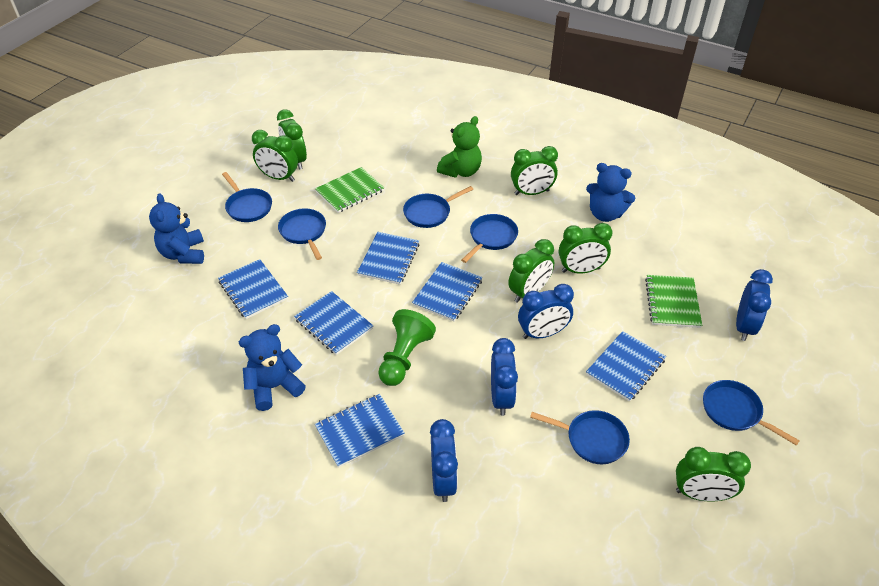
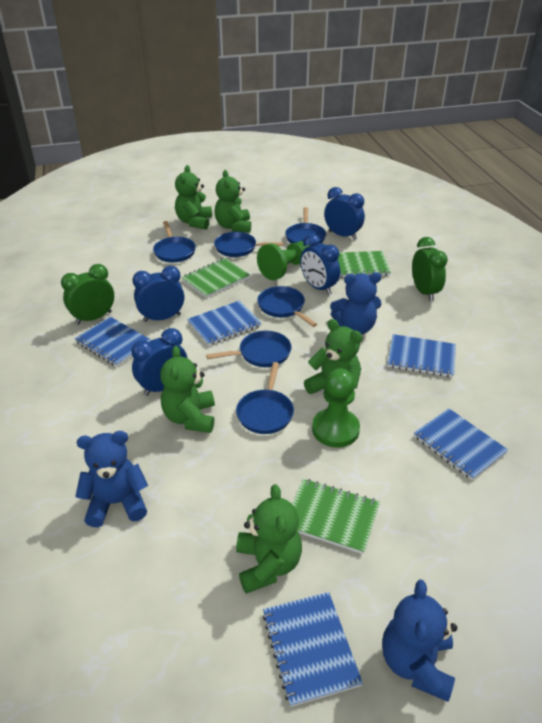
blue notebook: [218,259,288,319] [294,291,373,355] [315,394,404,468] [357,232,419,285] [412,262,483,321] [586,331,666,402] = 6 -> [75,317,151,367] [187,301,261,346] [263,592,363,707] [387,334,456,377] [414,408,508,480] = 5
green clock: [252,130,298,182] [277,109,307,170] [508,239,554,303] [511,146,558,195] [559,223,613,274] [676,447,751,502] = 6 -> [61,264,114,325] [412,237,448,301] = 2
green notebook: [315,167,384,213] [645,275,702,328] = 2 -> [182,258,250,298] [292,479,380,554] [338,251,391,278] = 3
green pawn: [378,309,436,386] = 1 -> [257,241,310,280] [312,369,360,448] = 2
green teddy bear: [437,116,482,178] = 1 -> [160,346,215,433] [175,165,212,230] [215,170,251,233] [236,484,302,594] [304,319,363,394] = 5

